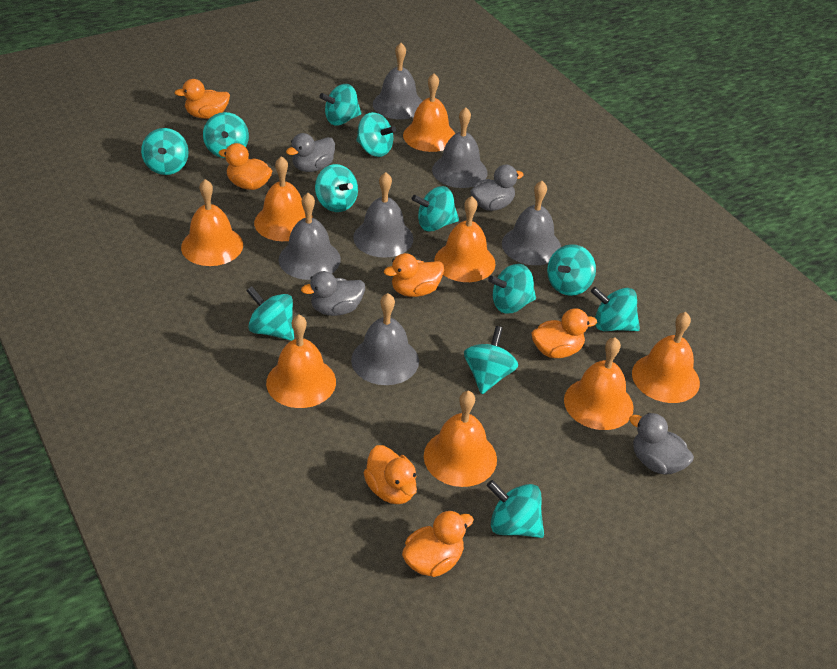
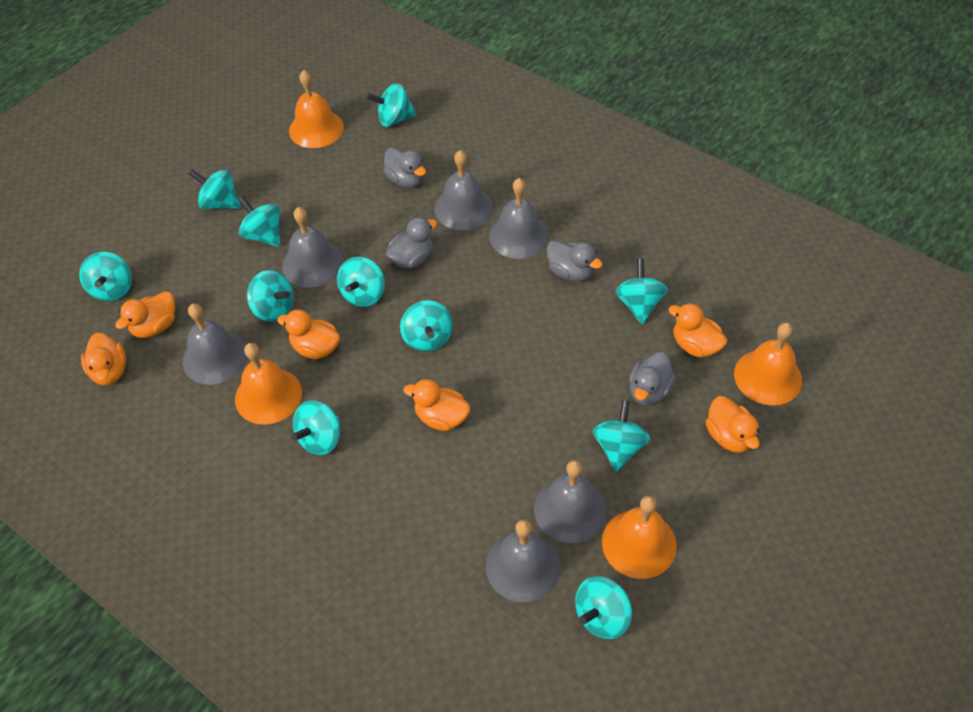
orange bell: [181,179,243,266] [254,156,313,241] [266,314,336,408] [403,73,455,152] [424,390,497,487] [434,196,495,282] [564,337,634,430] [632,312,700,403] = 8 -> [235,343,302,425] [289,70,344,148] [602,496,677,579] [734,323,802,405] = 4
turquoise spinning top: [141,128,189,175] [203,112,249,158] [246,286,294,341] [315,164,358,212] [319,84,362,125] [356,112,396,157] [412,186,459,231] [464,326,518,394] [487,480,544,538] [488,264,536,313] [547,244,596,296] [591,287,640,331] = 12 -> [79,252,132,301] [189,169,241,209] [238,196,280,247] [247,270,294,322] [291,400,340,455] [337,257,385,307] [367,83,417,127] [400,300,453,352] [575,576,632,639] [592,400,650,472] [615,259,668,324] = 11

